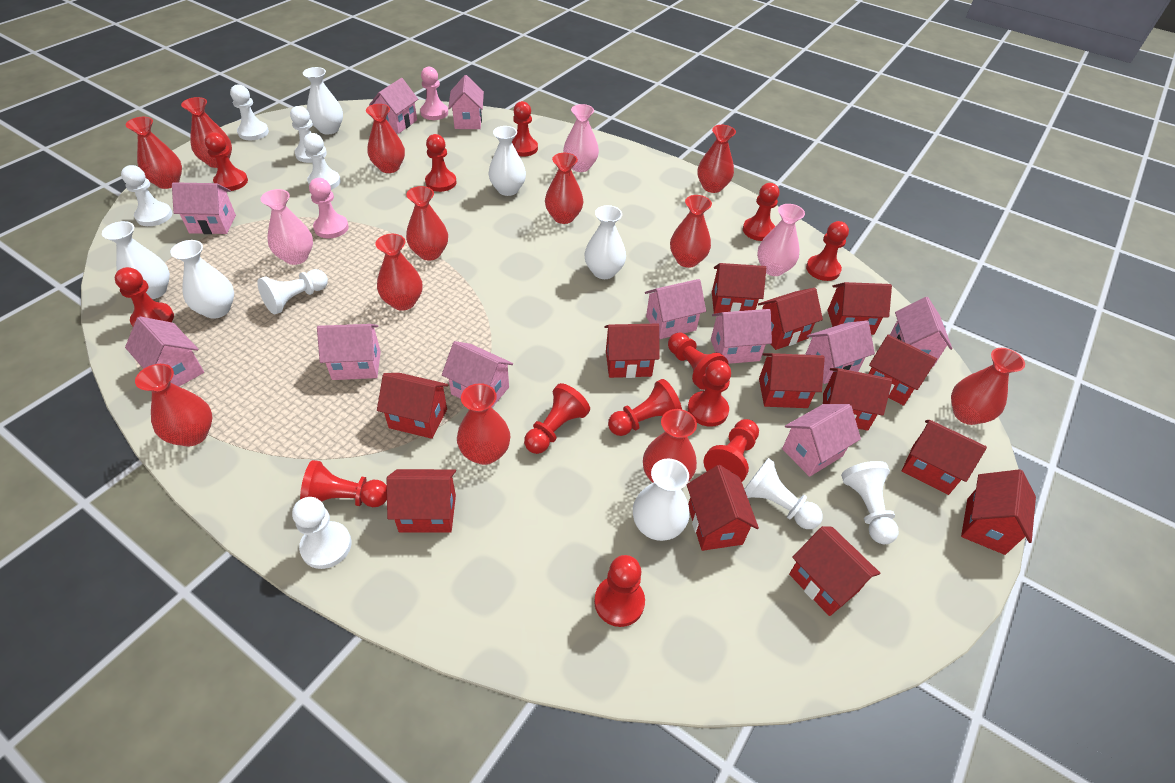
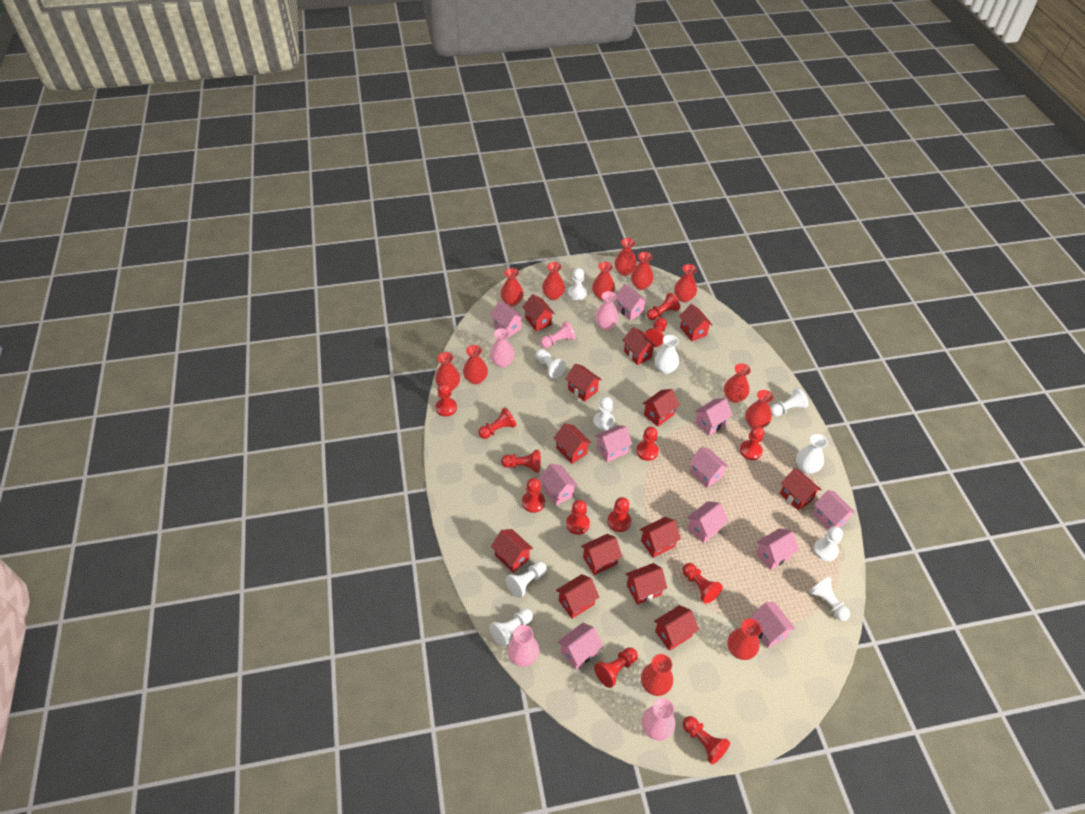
pink pawn: [309,178,349,238] [420,67,448,120] = 2 -> [540,321,575,348] = 1
pink vase: [261,189,313,265] [563,104,599,172] [757,204,805,276] = 3 -> [490,328,515,368] [507,625,539,667] [595,291,619,330] [642,698,675,741] = 4
white vase: [102,221,170,299] [170,240,234,319] [303,67,343,134] [488,126,526,196] [584,205,626,279] [633,459,690,541] = 6 -> [654,335,679,374] [796,434,828,474] = 2

